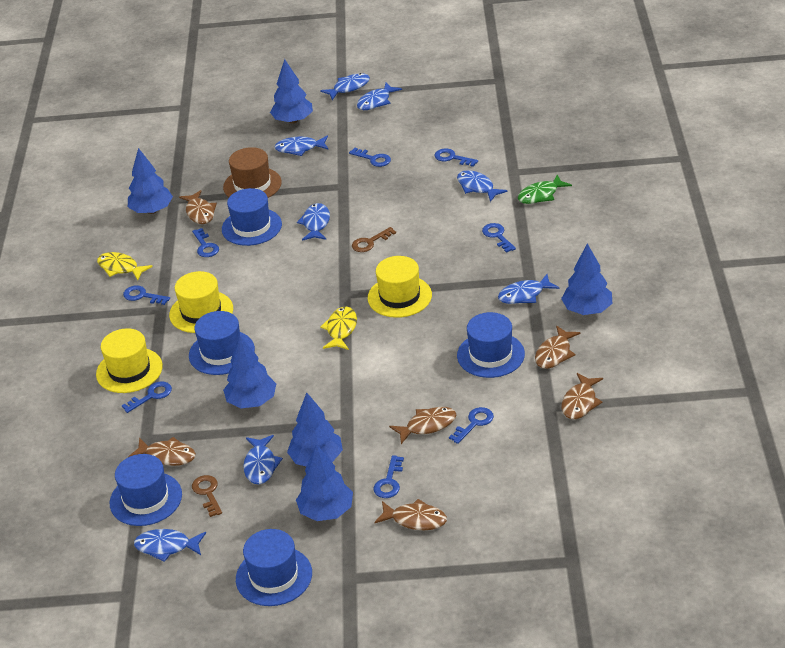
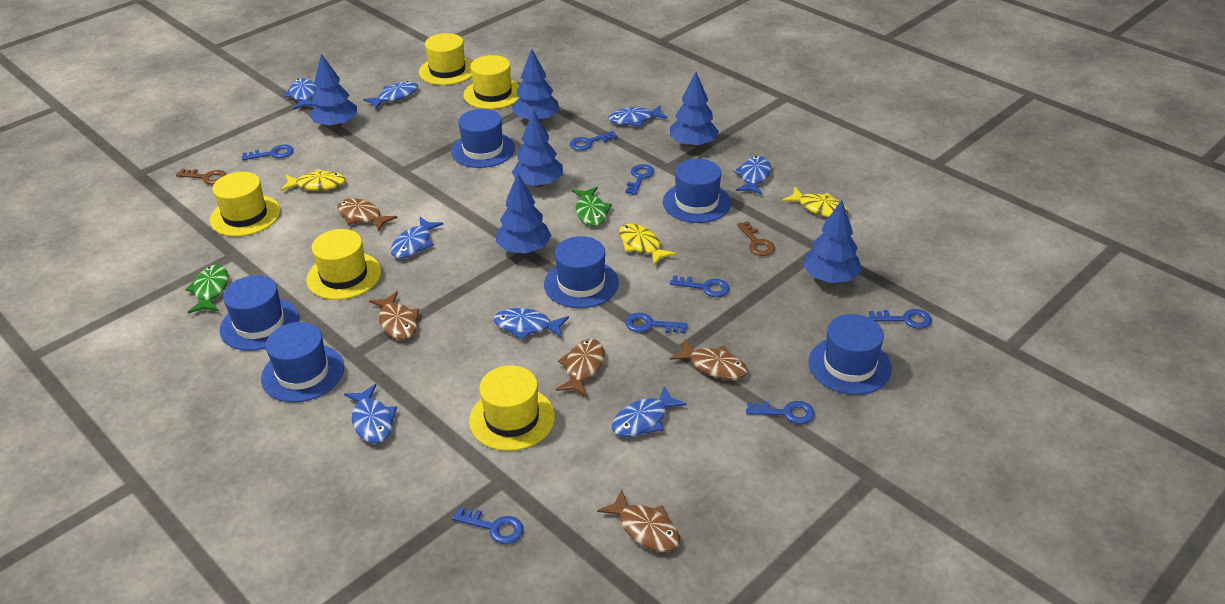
blue hat: [110,454,182,526] [189,311,255,375] [222,188,282,246] [236,529,312,606] [457,312,525,378] = 5 -> [220,275,299,351] [261,322,344,403] [451,109,515,168] [544,236,619,308] [663,159,731,223] [809,314,892,395] = 6
brown fish: [128,437,196,466] [179,190,217,224] [374,499,447,530] [389,407,456,444] [535,325,581,369] [562,373,603,419] = 6 -> [337,198,397,231] [369,291,419,340] [555,339,604,396] [597,490,680,552] [670,339,748,380] = 5
brown hat: [223,147,282,198] = 1 -> none = 0
green fish: [518,175,572,204] = 1 -> [185,265,229,313] [572,187,612,226] = 2
yellow fish: [97,252,153,280] [320,307,357,350] = 2 -> [280,169,346,191] [619,223,676,265] [782,187,848,217] = 3
yellow hat: [96,328,163,393] [169,271,233,333] [368,256,432,318] = 3 -> [210,172,280,236] [306,229,381,300] [419,33,473,85] [463,55,520,109] [469,365,555,451] = 5

